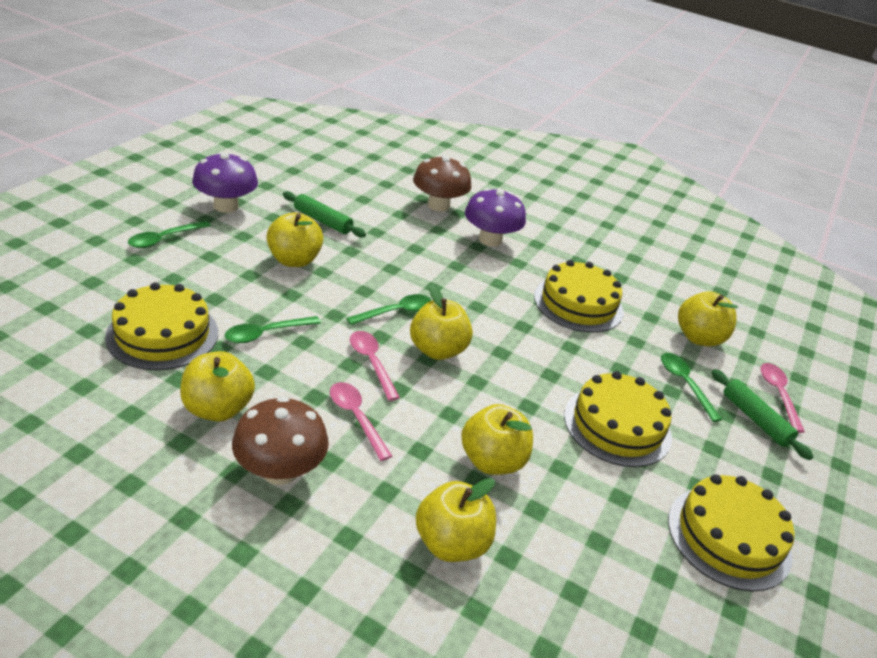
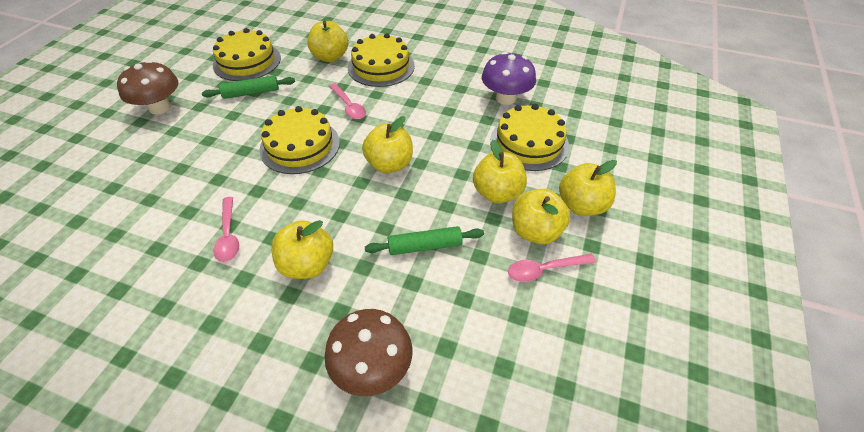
green spoon: [128,221,211,248] [225,316,321,343] [346,294,432,325] [661,353,723,422] = 4 -> none = 0
purple mushroom: [192,152,258,213] [465,188,526,247] = 2 -> [482,52,536,105] = 1

